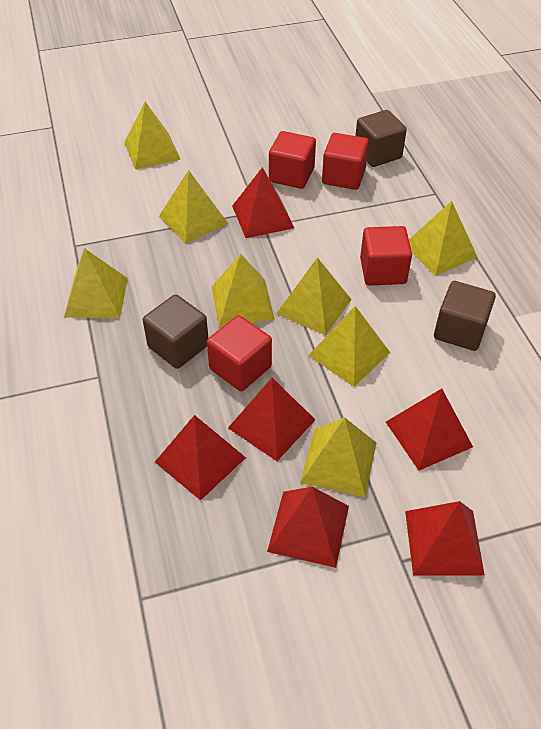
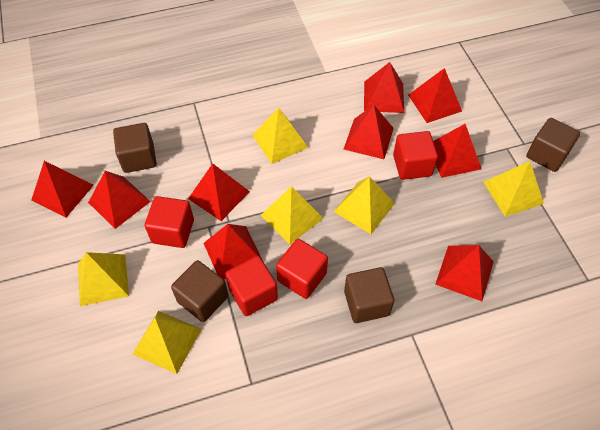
brown cube: [143,294,208,369] [355,110,407,167] [434,281,496,351] = 3 -> [113,123,157,173] [171,260,228,322] [344,267,394,323] [526,118,580,172] = 4
red pyramid: [155,415,246,501] [228,378,316,461] [232,167,294,238] [267,487,349,568] [386,389,473,470] [405,501,485,576] = 6 -> [31,161,94,217] [88,171,151,229] [188,163,250,221] [204,224,262,279] [344,105,394,159] [364,62,404,113] [408,68,462,123] [433,124,481,178] [435,245,494,301] = 9
yellow pyramid: [64,248,128,318] [124,102,181,169] [159,170,228,244] [212,253,275,327] [276,257,352,335] [300,417,376,497] [308,306,390,387] [409,201,477,276] = 8 -> [78,252,129,306] [133,311,201,374] [252,108,308,164] [261,186,324,244] [334,176,395,234] [484,161,544,216] = 6

